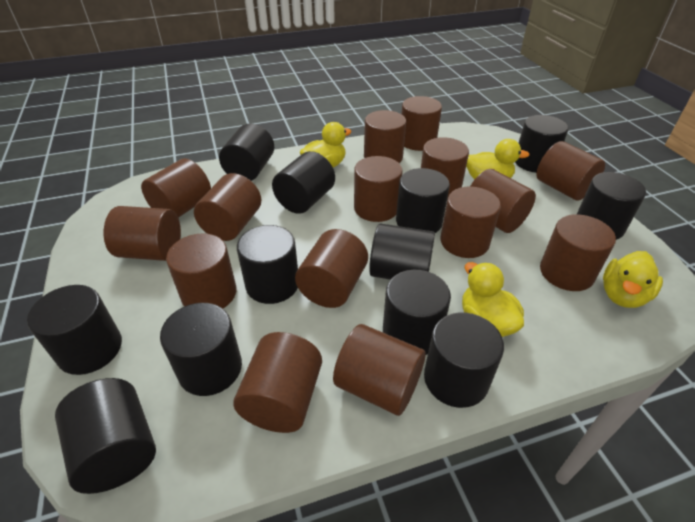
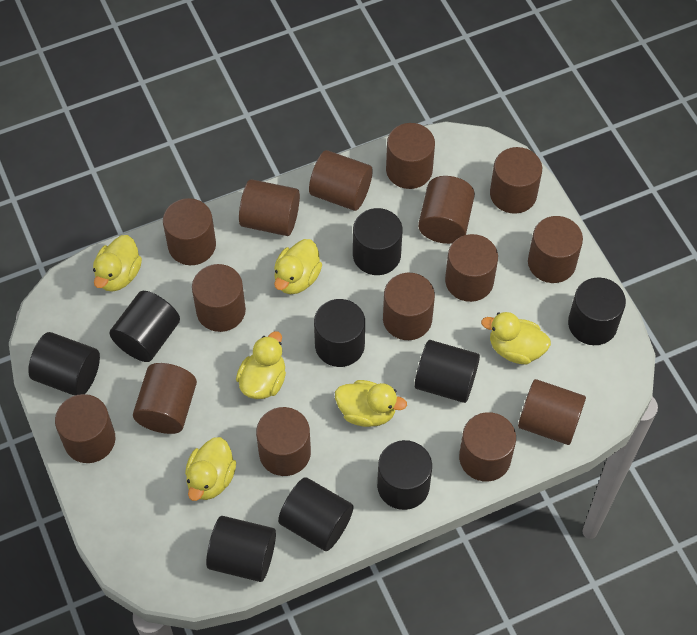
black cylinder: [27,285,122,375] [55,378,156,494] [160,303,242,396] [219,124,274,181] [237,225,298,304] [272,151,335,214] [369,224,435,280] [383,270,451,355] [396,168,450,233] [424,312,504,408] [515,115,568,173] [577,172,646,240] = 12 -> [28,332,100,396] [110,291,180,362] [206,516,276,582] [278,477,353,551] [314,299,365,367] [353,208,403,275] [377,440,432,510] [414,340,480,403] [568,277,626,345] = 9
yellow duck: [300,122,352,167] [462,262,524,337] [466,139,529,179] [603,251,663,308] = 4 -> [93,235,142,292] [185,437,236,501] [236,331,286,399] [274,239,322,294] [335,380,407,427] [481,312,551,364] = 6

